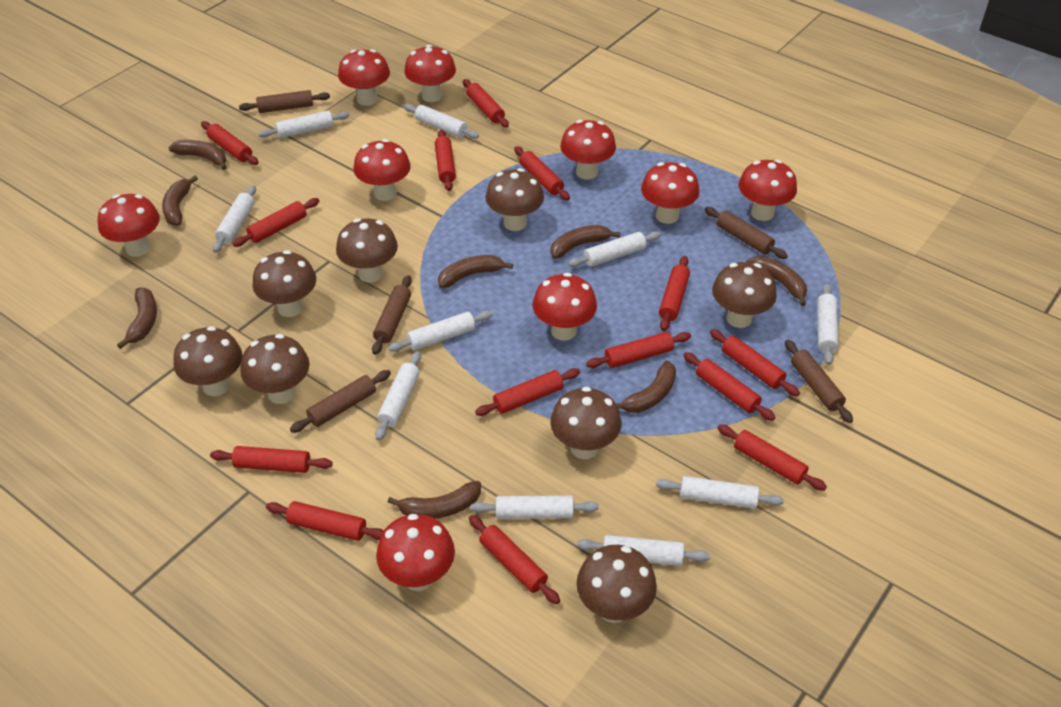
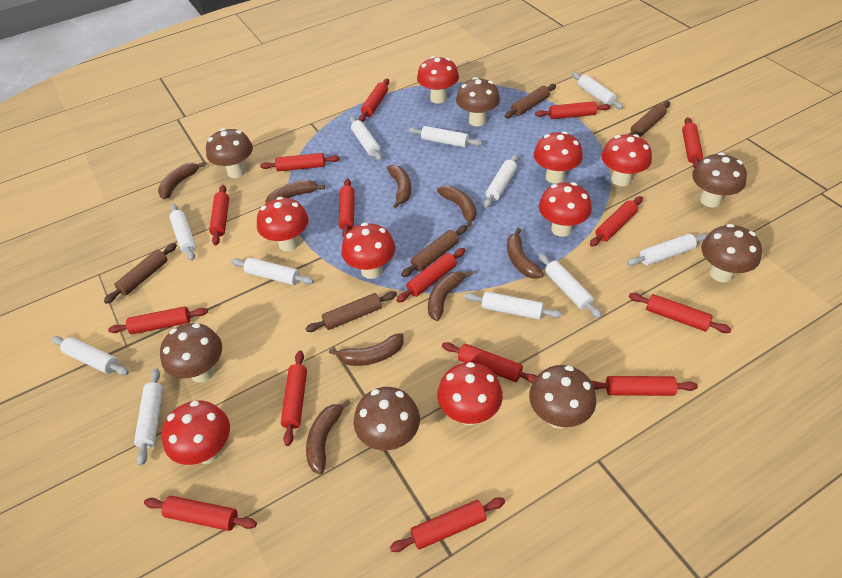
brown mushroom: [173,326,243,396] [241,334,310,404] [252,250,316,317] [336,218,398,283] [485,168,544,231] [550,387,621,459] [576,545,657,623] [712,262,777,328] = 8 -> [160,323,222,382] [206,128,253,178] [354,387,420,450] [456,77,500,126] [529,365,596,429] [692,152,747,208] [701,224,762,282] = 7
red mushroom: [98,194,160,257] [338,49,390,106] [354,139,411,201] [376,514,455,591] [404,45,456,102] [533,273,597,341] [560,120,616,180] [641,162,700,224] [739,160,797,221] = 9 -> [161,401,230,465] [257,197,309,251] [341,223,395,279] [417,56,459,104] [437,362,503,425] [534,131,583,184] [539,182,592,237] [601,134,652,186] = 8
red rolling pin: [201,121,259,165] [210,446,333,473] [232,198,319,247] [266,501,384,541] [435,130,456,191] [463,79,509,128] [469,515,560,604] [475,368,580,416] [514,146,570,201] [586,332,691,368] [659,256,690,331] [683,352,776,421] [710,329,800,396] [717,424,827,491] = 14 -> [108,306,208,334] [144,496,257,531] [209,185,229,245] [260,153,340,172] [281,351,307,446] [339,178,355,238] [359,79,389,121] [390,497,505,552] [396,248,465,303] [442,342,537,384] [535,101,611,119] [590,196,643,247] [591,376,698,396] [629,293,732,333] [682,117,703,169] = 15
white rolling pin: [213,185,256,253] [258,111,349,138] [375,351,421,440] [388,311,493,352] [404,104,479,139] [470,495,599,519] [568,231,661,267] [577,535,710,566] [656,476,784,509] [817,284,839,365] = 10 -> [51,336,129,375] [134,368,163,466] [169,204,196,261] [231,257,314,285] [350,117,382,161] [408,126,483,148] [464,291,562,319] [484,154,518,208] [538,253,602,318] [572,72,623,109] [627,233,708,266] = 11

